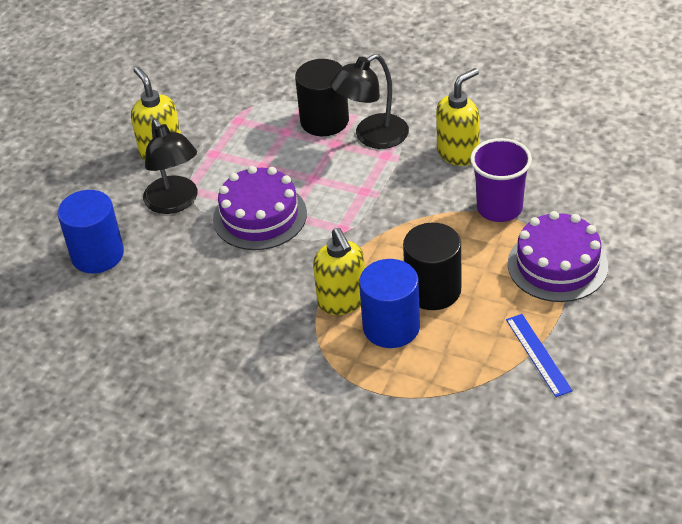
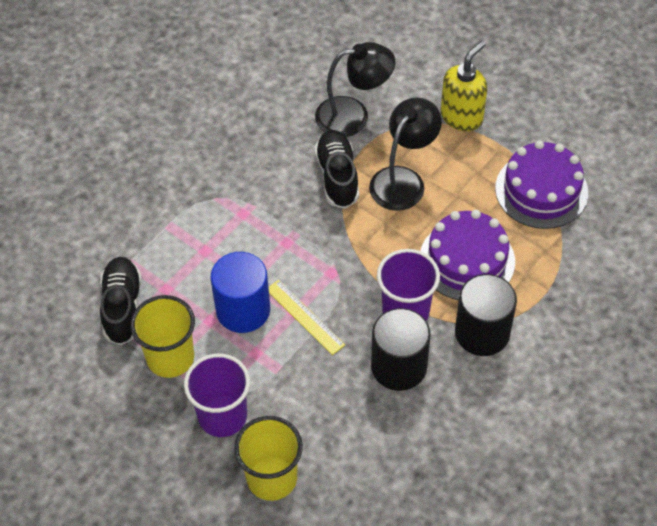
black shoe: none = 0 -> [100,257,141,345] [314,130,359,209] = 2
blue cylinder: [57,190,124,273] [359,259,420,348] = 2 -> [211,252,270,333] = 1
blue ruler: [506,314,573,397] = 1 -> none = 0
purple cup: [470,138,532,222] = 1 -> [184,353,250,437] [377,249,440,321] = 2
yellow cup: none = 0 -> [130,295,195,378] [234,416,303,501] = 2
yellow ruler: none = 0 -> [269,280,345,355] = 1
yellow soap dispenser: [131,67,181,161] [313,228,365,315] [436,68,480,166] = 3 -> [441,40,487,131] = 1

